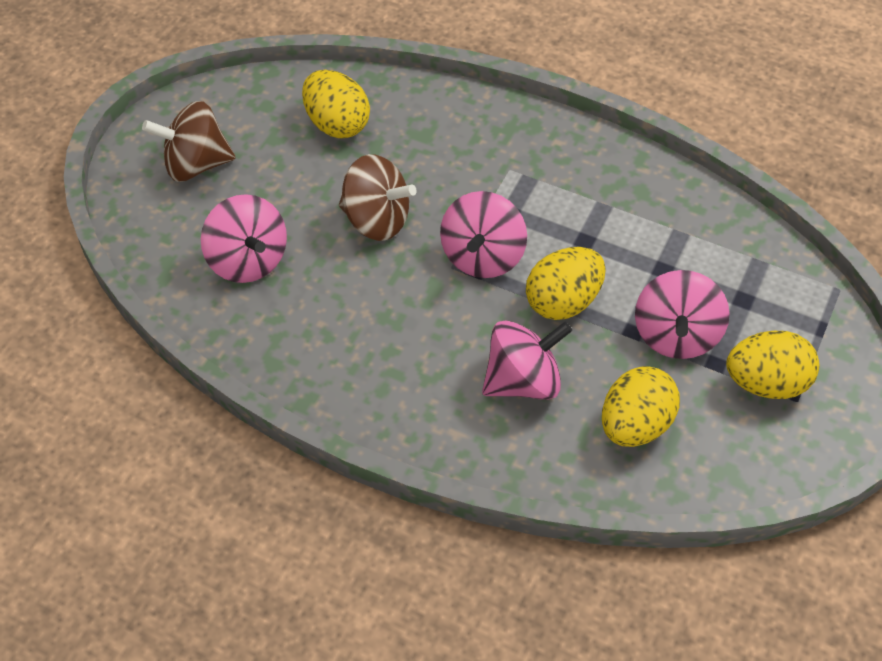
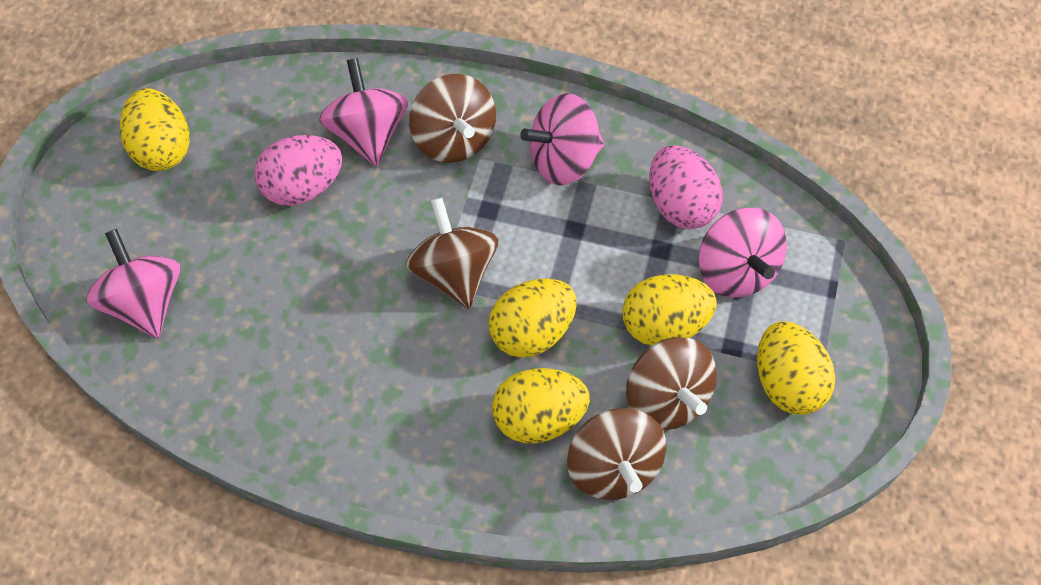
brown spinning top: [142,101,235,182] [339,154,417,241] = 2 -> [406,198,498,309] [409,74,496,163] [567,408,666,500] [626,337,717,430] = 4
pink egg: none = 0 -> [254,135,342,206] [649,145,723,229] = 2
yellow egg: [302,70,370,138] [526,247,606,320] [602,366,680,447] [726,331,819,399] = 4 -> [120,88,190,171] [488,279,577,358] [492,368,590,443] [622,274,717,346] [757,321,835,415] = 5

